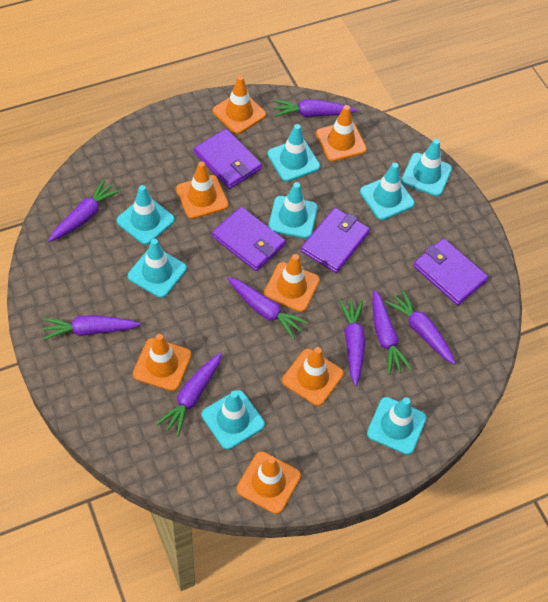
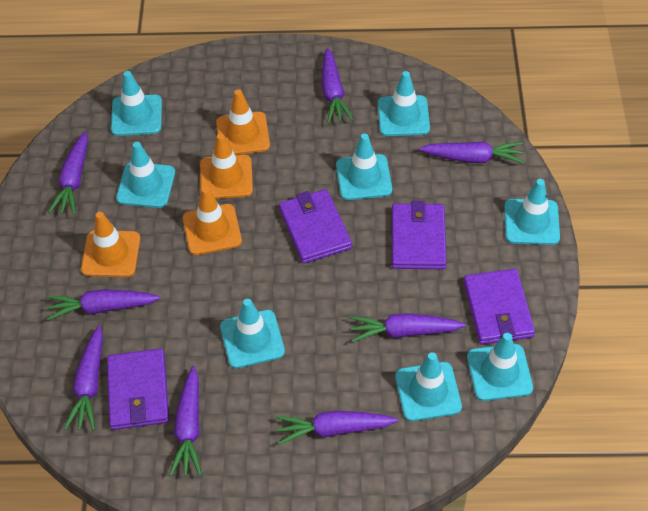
orange traffic cone: [133,334,191,391] [176,161,229,219] [213,76,266,134] [236,451,301,514] [264,254,320,312] [282,347,344,406] [316,105,367,162] = 7 -> [81,212,140,277] [183,187,242,255] [200,133,253,199] [216,90,270,155] = 4

